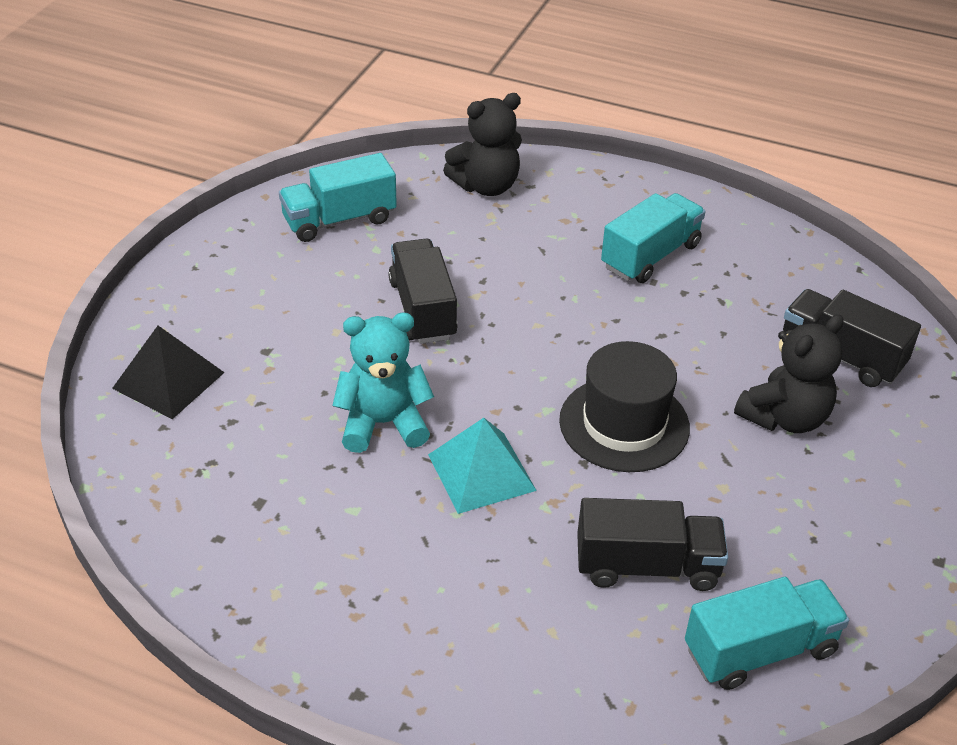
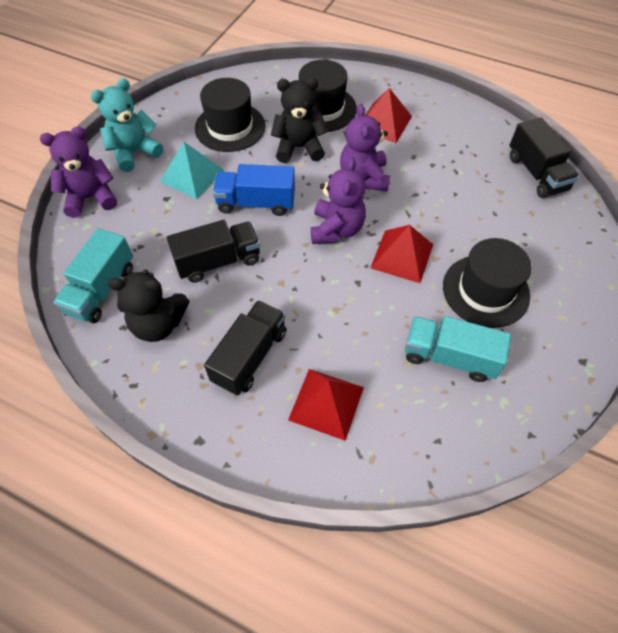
black hat: [559,341,690,472] = 1 -> [195,78,266,152] [299,60,357,132] [443,238,532,328] = 3
black pyramid: [112,326,225,419] = 1 -> none = 0
blue truck: none = 0 -> [213,164,295,216] = 1
purple teddy bear: none = 0 -> [40,127,117,218] [311,157,366,244] [340,104,390,191] = 3
red pyramid: none = 0 -> [288,369,364,441] [366,88,412,143] [370,225,433,283] = 3
turquoise truck: [279,153,397,242] [601,193,706,283] [685,577,849,690] = 3 -> [53,228,133,323] [405,316,511,382] = 2

